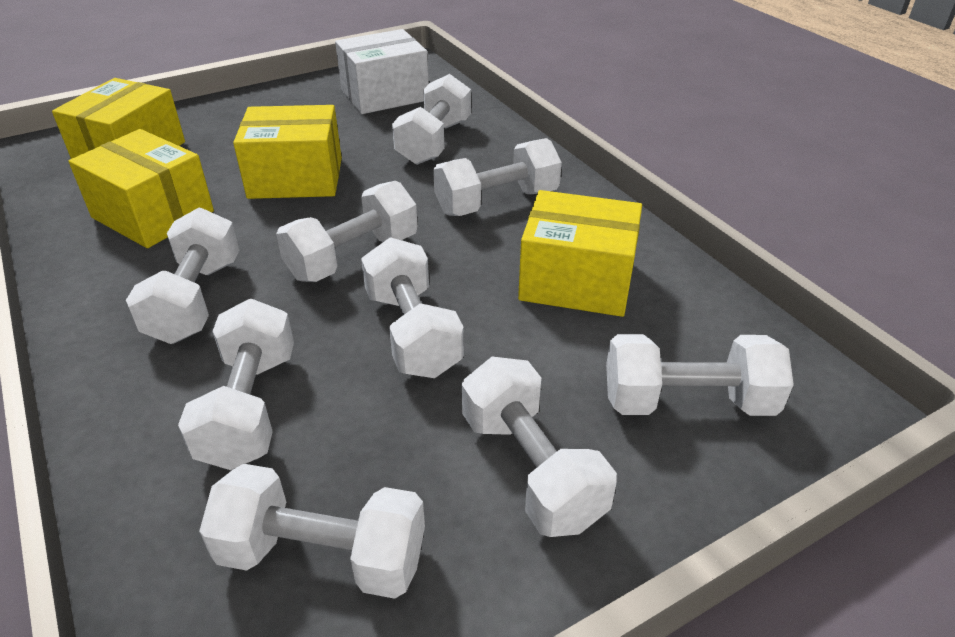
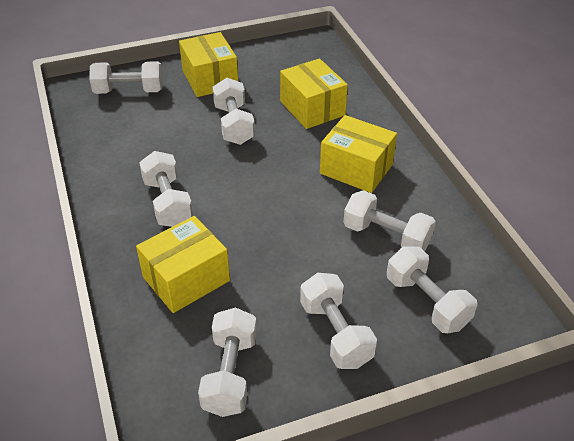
white box: [335,29,429,114] = 1 -> none = 0
white dumbbell: [126,208,239,344] [178,299,294,470] [199,464,425,599] [276,181,418,282] [361,237,464,378] [392,74,471,165] [433,138,562,216] [462,357,617,537] [606,334,794,416] = 9 -> [89,61,163,94] [139,151,193,227] [198,307,257,417] [213,78,255,145] [300,273,377,369] [343,190,436,251] [387,246,477,333] = 7

